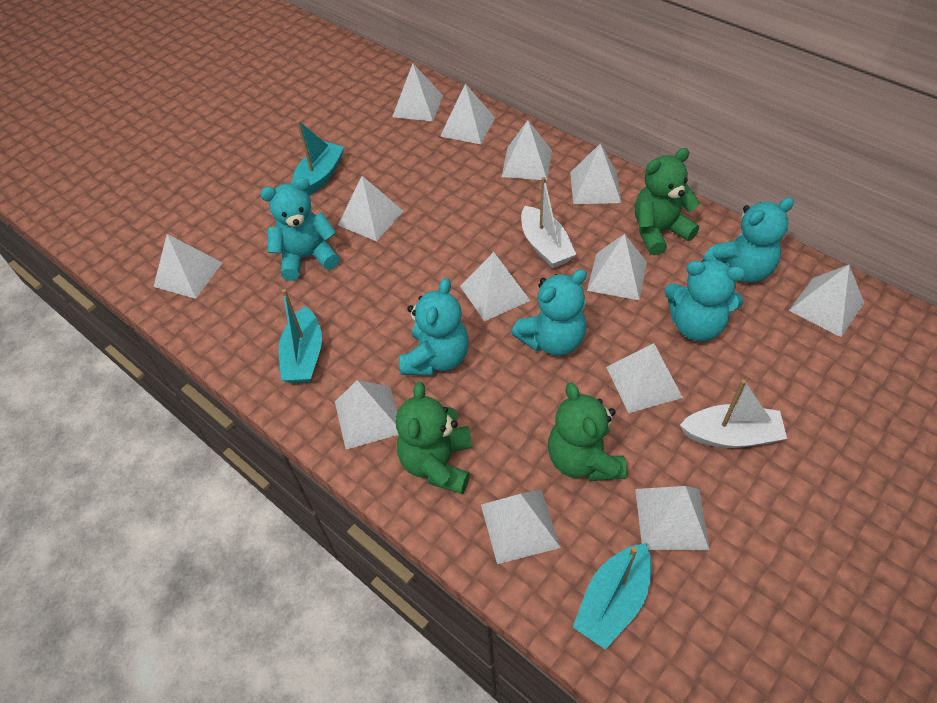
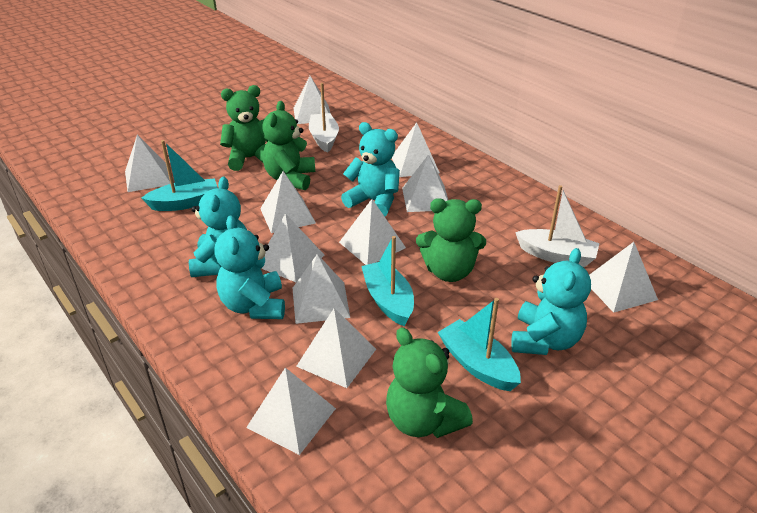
green teddy bear: [396,382,472,494] [548,382,627,481] [635,148,700,255] = 3 -> [220,85,268,171] [262,101,315,190] [386,327,473,438] [416,198,486,282] = 4
turquoise teddy bear: [260,177,340,281] [400,278,469,376] [512,269,587,356] [664,260,745,341] [703,197,794,283] = 5 -> [189,177,247,277] [214,215,285,319] [341,122,400,217] [511,248,591,355] = 4
white pyramid: [153,234,222,299] [335,380,399,450] [338,176,403,241] [392,63,443,121] [440,84,495,144] [460,252,531,321] [481,490,561,564] [501,120,552,180] [570,143,621,204] [587,234,647,300] [606,343,683,413] [635,486,709,550] [789,265,864,337] = 13 -> [125,135,170,192] [246,368,336,455] [260,171,316,233] [261,213,324,282] [293,76,331,124] [293,254,350,324] [296,308,376,388] [339,199,406,265] [392,122,440,177] [402,154,448,212] [589,242,658,313] = 11

